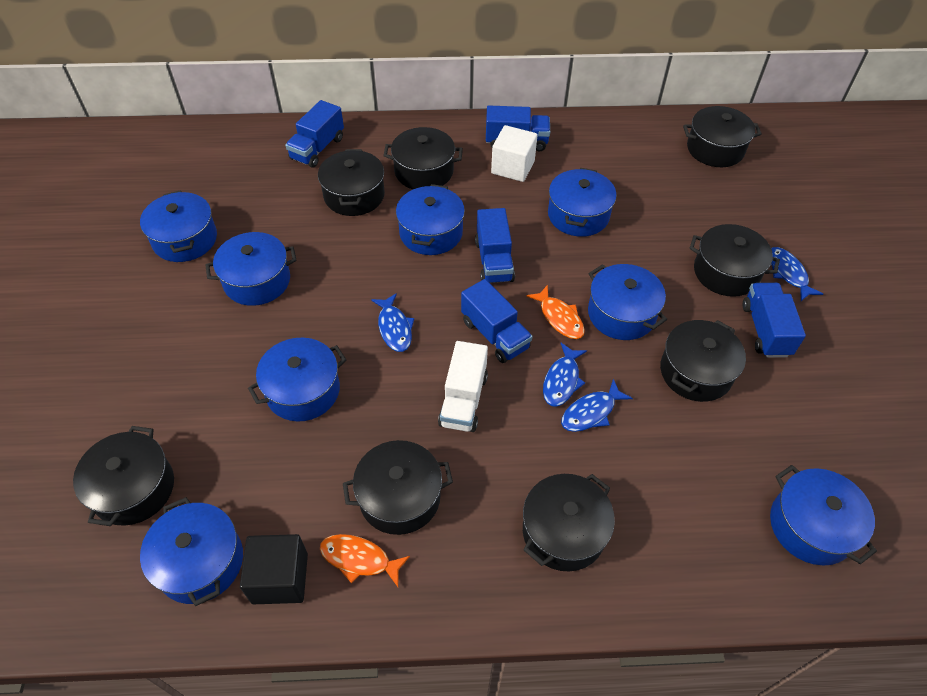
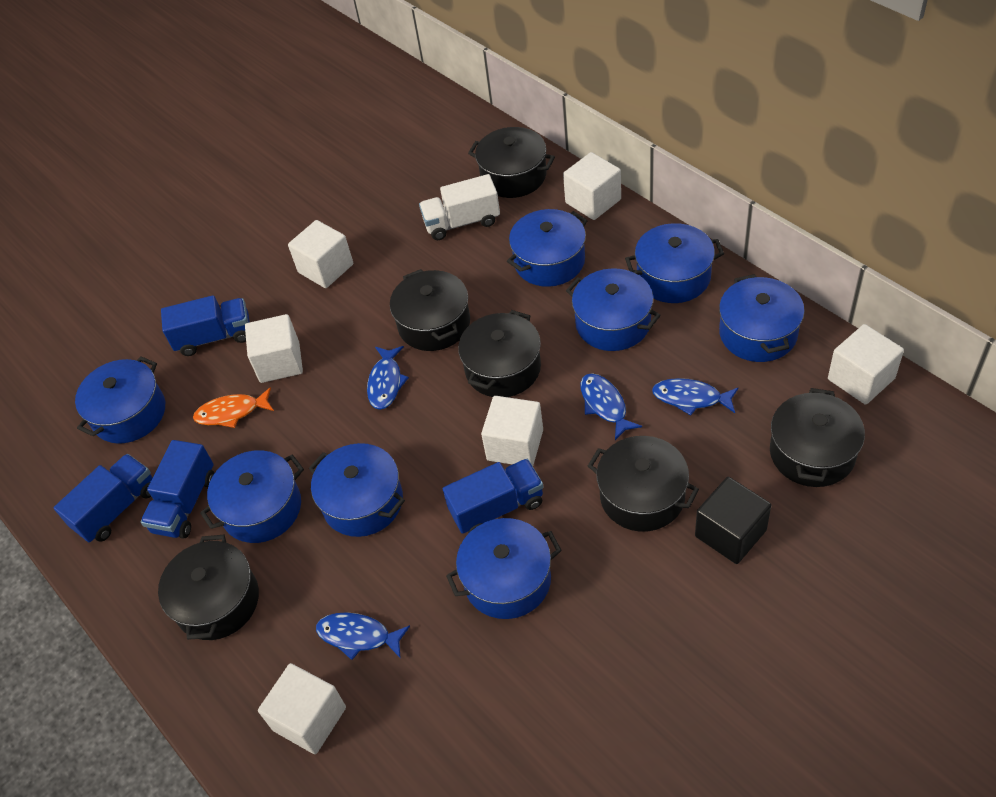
black pot: [73,426,174,526] [318,149,385,216] [343,440,453,535] [383,127,463,189] [523,474,615,571] [660,320,746,402] [683,106,762,167] [689,224,780,297] = 8 -> [158,535,259,640] [390,269,470,351] [458,310,541,397] [468,127,555,198] [588,436,699,532] [770,388,865,487] = 6
blue truck: [285,100,344,168] [461,279,533,363] [475,208,515,283] [486,106,550,151] [743,283,806,358] = 5 -> [54,454,153,543] [141,440,215,539] [161,295,250,356] [443,459,544,534] = 4
orange fish: [320,534,410,587] [526,285,585,339] = 2 -> [193,387,274,428] = 1
white cube: [491,125,538,182] = 1 -> [245,314,303,383] [258,663,346,754] [288,220,353,288] [481,396,543,466] [563,152,621,220] [828,324,904,405] = 6

